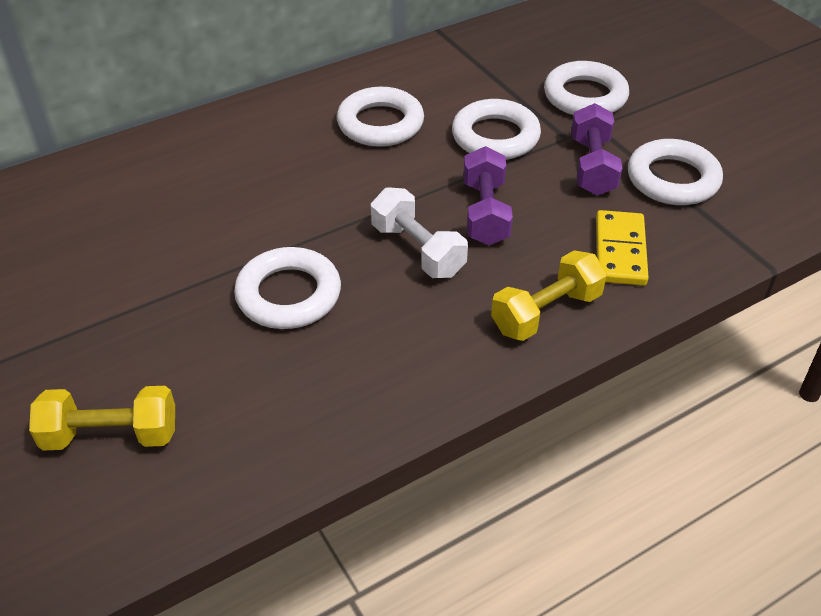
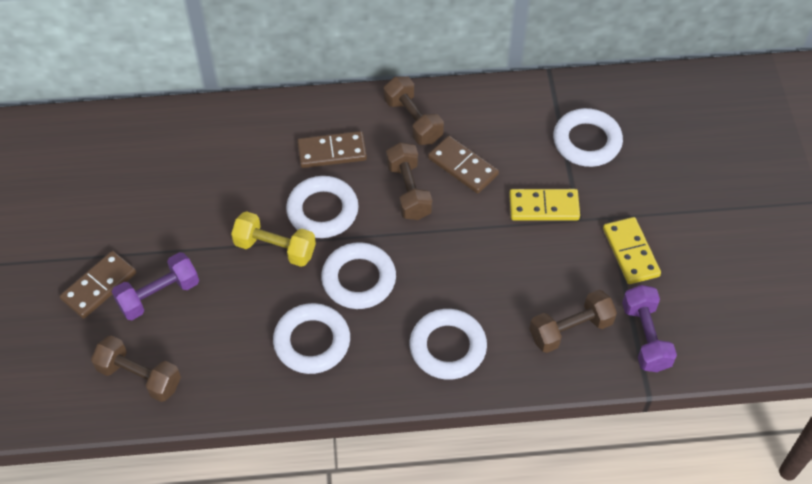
brown domino: none = 0 -> [60,251,136,319] [297,131,367,168] [428,136,499,194] = 3
brown dumbbell: none = 0 -> [91,335,181,402] [384,76,444,145] [386,142,433,220] [530,290,617,353] = 4
white dumbbell: [371,187,468,278] = 1 -> none = 0
yellow domino: [596,210,649,286] = 1 -> [509,189,580,220] [603,217,661,284] = 2
yellow dumbbell: [29,386,175,451] [491,250,607,341] = 2 -> [231,211,316,267] = 1

